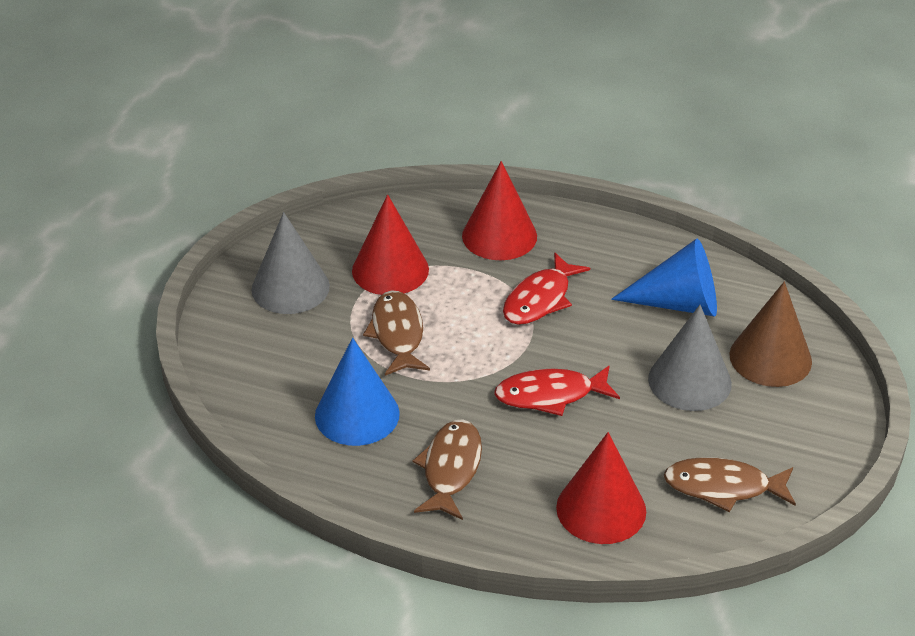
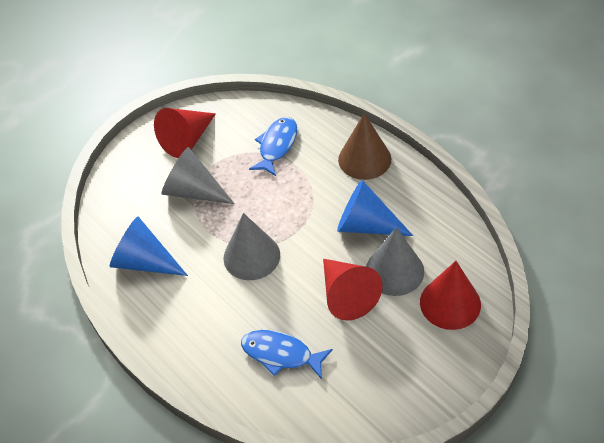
blue fish: none = 0 -> [241,330,333,379] [249,117,297,176] = 2
brown fish: [363,290,430,375] [413,419,482,520] [664,457,796,512] = 3 -> none = 0
grey cone: [252,212,330,314] [648,305,732,411] = 2 -> [162,147,235,204] [223,213,280,280] [366,227,424,296] = 3
red fish: [494,365,620,416] [503,252,590,325] = 2 -> none = 0

